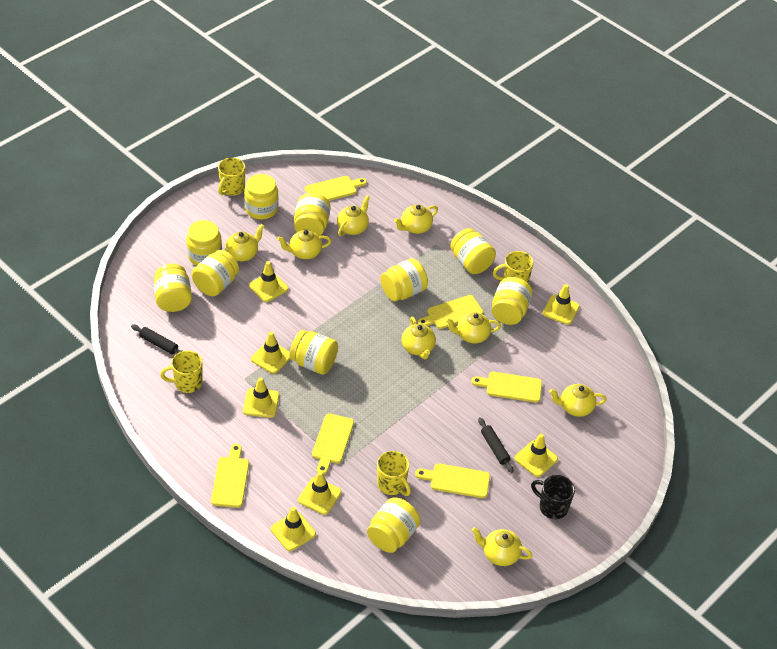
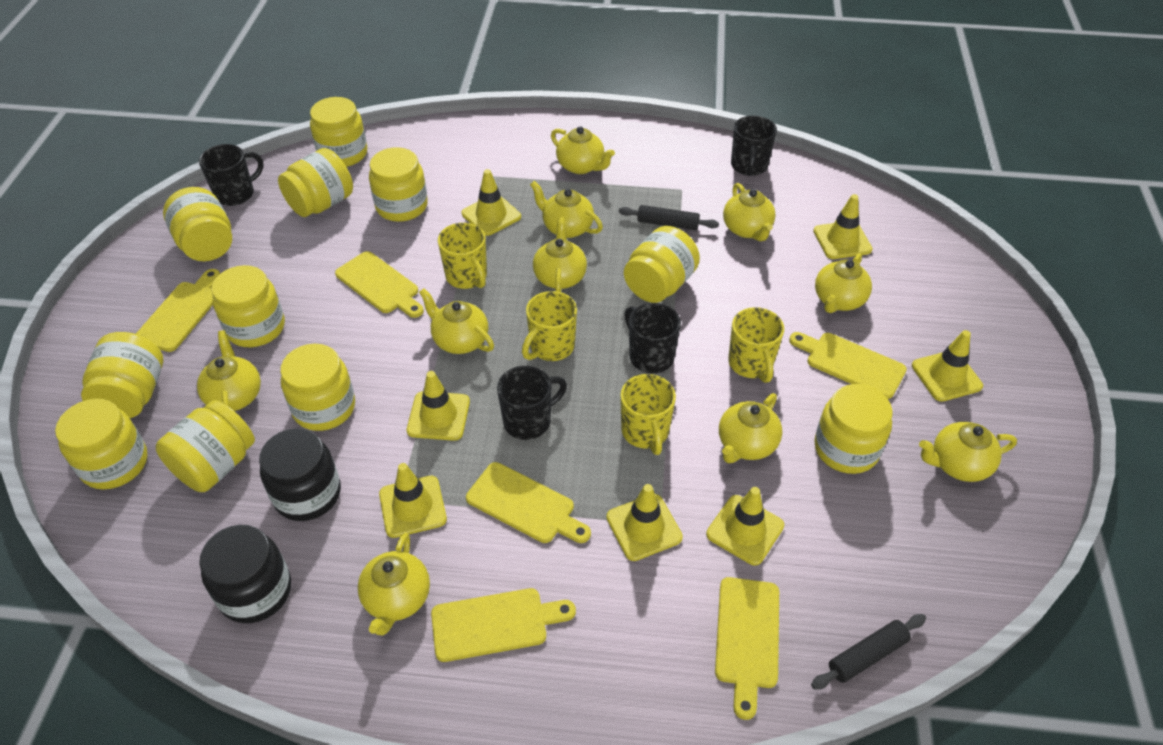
black jar: none = 0 -> [199,525,291,623] [259,428,341,521] = 2
black mug: [531,475,575,519] = 1 -> [199,144,264,206] [497,366,567,440] [624,303,681,373] [731,116,777,176] = 4
yellow jar: [154,264,192,312] [186,220,222,266] [192,250,239,296] [244,174,278,219] [289,330,338,375] [294,193,331,236] [367,497,420,553] [381,258,428,301] [450,228,496,274] [492,277,533,325] = 10 -> [55,399,148,490] [81,332,163,418] [156,400,255,492] [163,187,232,261] [211,265,285,347] [278,148,353,217] [280,344,355,431] [310,97,367,167] [369,147,428,222] [624,226,700,303] [814,384,893,474] = 11
yellow teapot: [224,224,264,261] [277,229,331,259] [337,195,370,236] [394,204,438,234] [402,317,436,359] [445,312,501,344] [472,527,532,566] [549,384,607,417] = 8 -> [197,330,261,411] [358,533,430,635] [419,288,494,354] [530,181,603,238] [533,217,587,292] [551,127,615,174] [719,393,782,463] [723,183,775,241] [815,253,872,313] [919,422,1017,482] = 10

